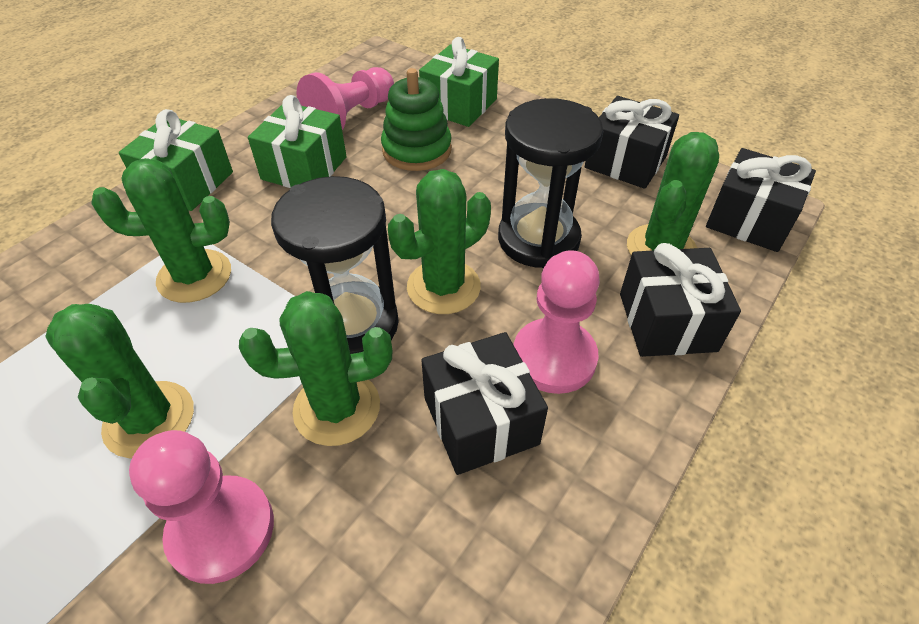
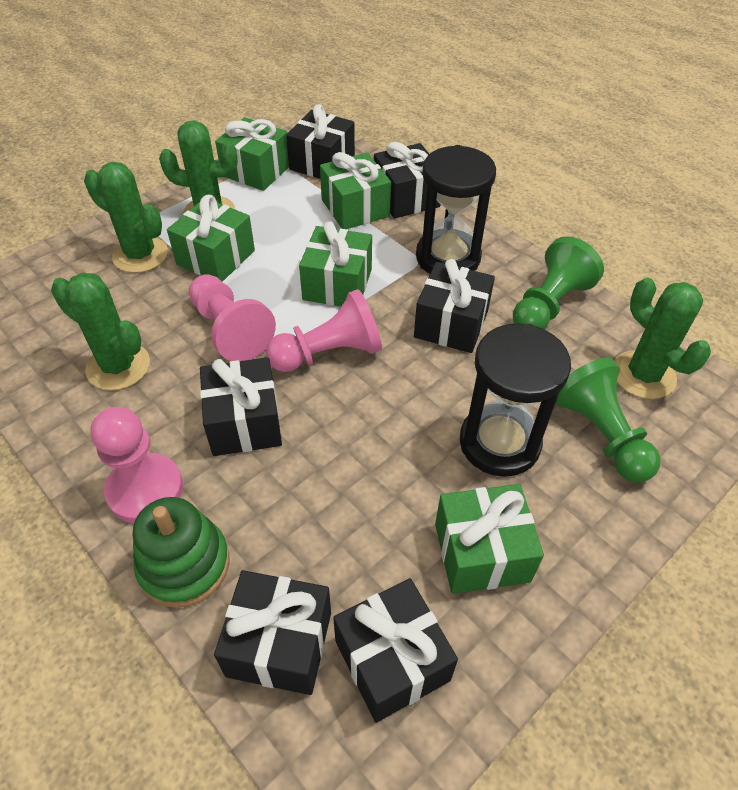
black gift: [421,332,548,475] [585,96,679,189] [620,243,741,357] [706,148,816,252] = 4 -> [200,357,282,456] [214,570,331,695] [286,104,355,179] [333,578,458,723] [374,142,440,219] [414,259,495,353] = 6
green cactus: [45,304,194,458] [91,158,231,303] [239,291,392,446] [388,169,491,314] [627,132,719,256] = 5 -> [51,272,150,390] [84,162,168,273] [159,120,238,214] [615,278,711,399] = 4
green gift: [119,109,233,211] [248,95,347,188] [419,37,499,127] = 3 -> [167,195,255,282] [215,117,289,191] [299,221,372,306] [320,152,391,229] [435,484,544,594] = 5
green pawn: none = 0 -> [513,236,604,329] [556,357,661,482] = 2

